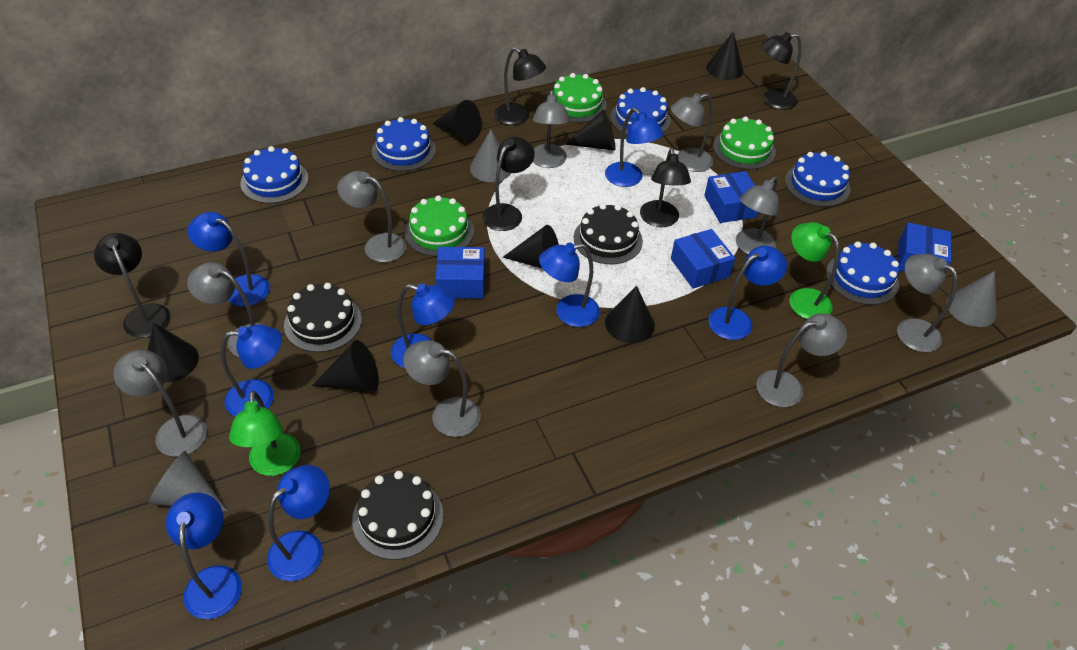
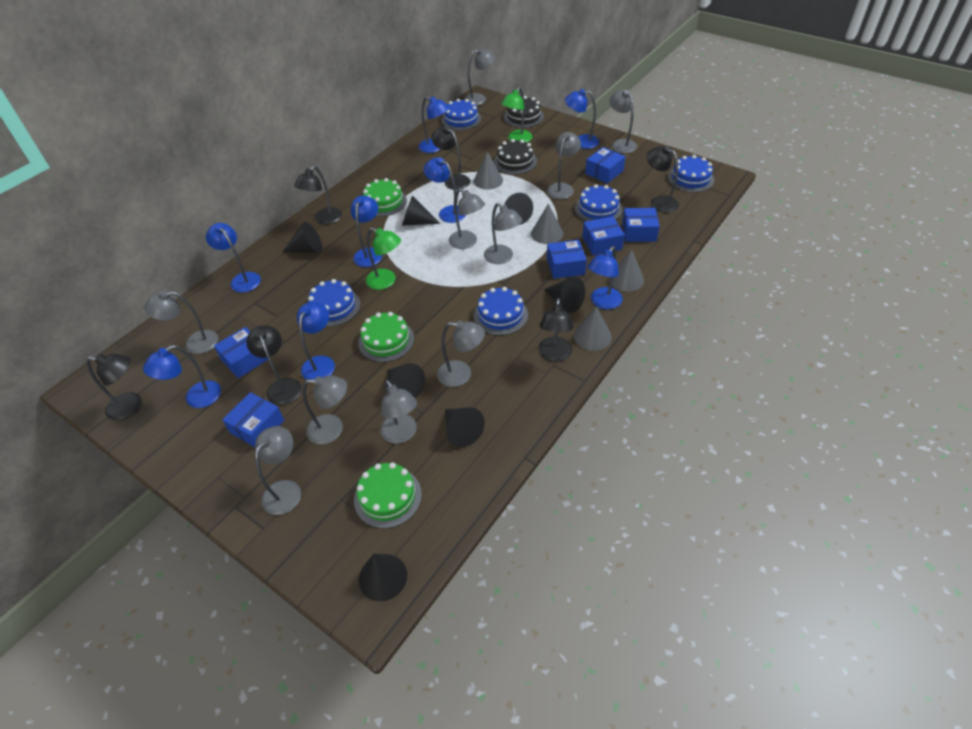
black cake: [284,283,362,352] [352,471,443,560] [574,204,643,264] = 3 -> [494,139,537,174] [504,96,544,128] = 2
black lamp: [94,233,171,338] [482,137,535,231] [494,47,546,125] [640,148,691,227] [761,32,802,110] = 5 -> [86,354,142,421] [246,325,302,405] [294,166,342,225] [431,126,470,190] [539,298,574,362] [647,146,679,213] = 6
blue box: [436,247,485,299] [671,229,735,289] [704,171,759,223] [898,222,951,272] = 4 -> [214,327,268,378] [222,392,284,447] [547,240,587,279] [582,216,625,255] [585,147,626,184] [622,208,660,242] = 6
grey cone: [149,451,227,511] [470,130,511,182] [947,271,997,327] = 3 -> [474,152,503,190] [531,204,563,244] [574,306,612,351] [609,249,644,292] = 4
grey lamp: [113,350,207,457] [187,262,264,357] [337,171,406,262] [403,340,481,437] [533,90,570,168] [670,93,713,172] [736,176,779,254] [756,313,847,407] [897,254,957,352] = 9 -> [144,291,218,354] [255,426,301,515] [302,375,347,444] [380,380,417,444] [437,321,485,387] [449,188,485,249] [464,48,495,105] [484,203,523,264] [547,132,581,199] [610,90,637,153] = 10

